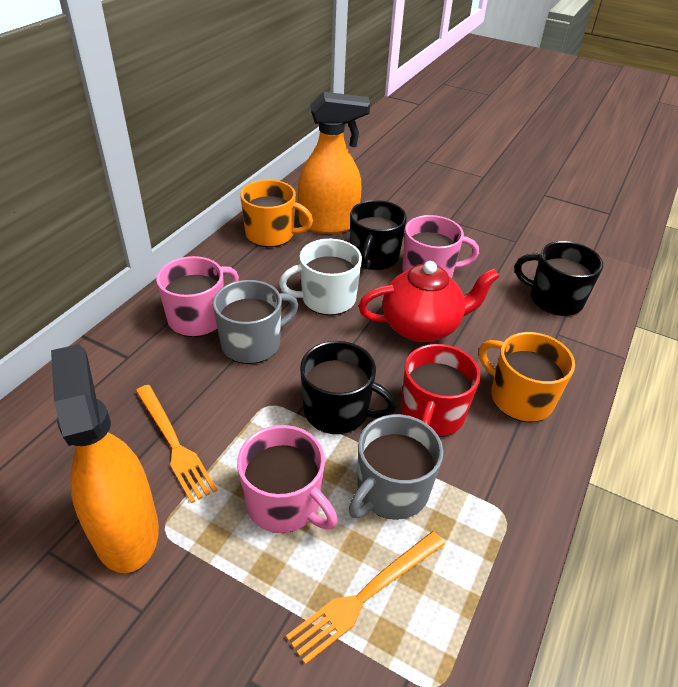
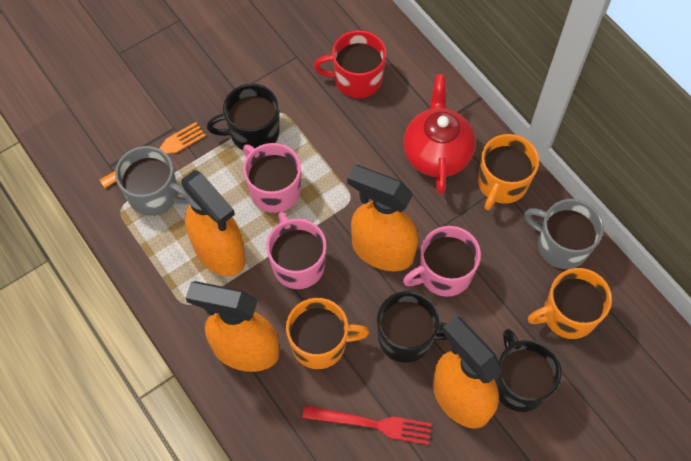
orange fork: [136,385,217,504] [286,531,445,665] = 2 -> [100,122,206,188] = 1
orange mug: [240,180,313,247] [479,332,575,422] = 2 -> [286,298,369,369] [478,134,539,210] [528,268,612,339] = 3
orange spray bottle: [51,344,159,573] [298,92,370,234] = 2 -> [181,170,246,276] [186,281,279,372] [347,165,418,272] [433,316,502,429] = 4
red fork: none = 0 -> [302,405,432,445] = 1
white mug: [279,239,362,315] = 1 -> none = 0

